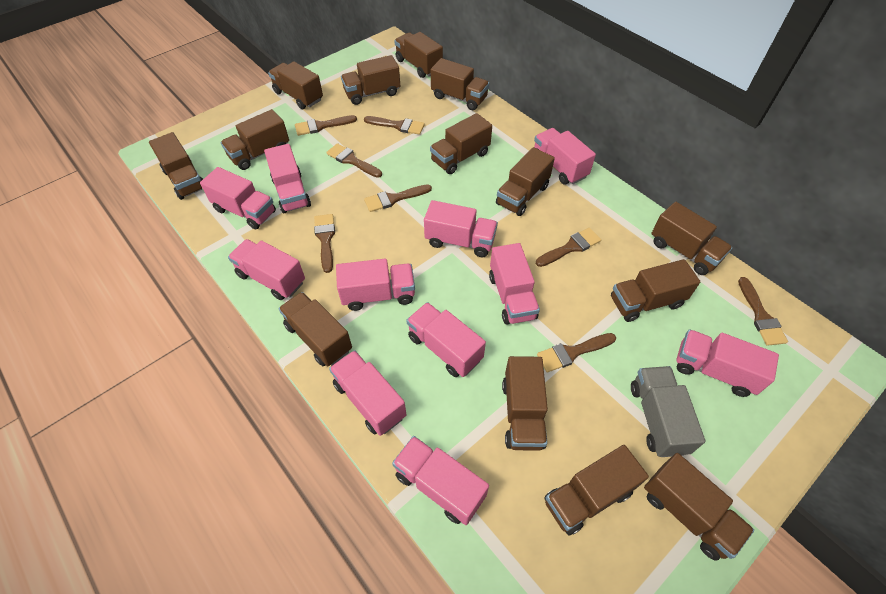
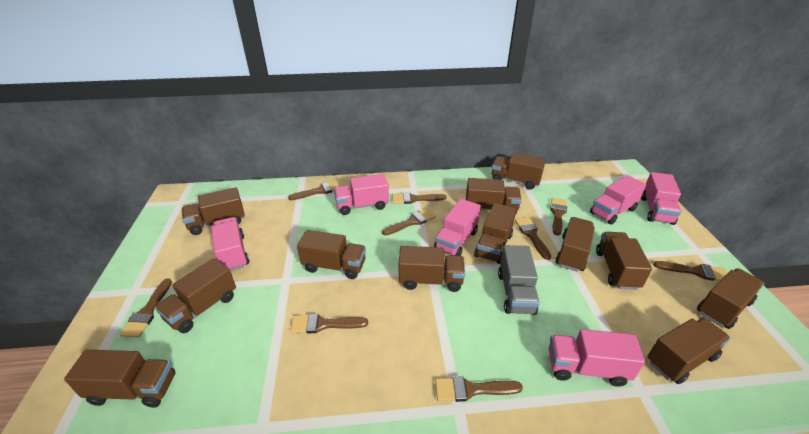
brown brush: [295,115,357,136] [314,214,335,273] [326,143,382,178] [364,116,425,135] [364,184,432,212] [536,228,601,267] [537,333,616,372] [738,277,788,346] = 8 -> [120,278,172,337] [288,181,341,200] [291,313,368,334] [382,208,436,235] [392,192,447,204] [435,376,523,402] [515,217,551,260] [550,198,567,235] [653,261,727,281] = 9
brown truck: [149,132,203,200] [221,109,289,170] [268,61,323,109] [278,292,352,366] [341,55,400,105] [394,32,443,78] [430,113,492,174] [431,58,489,110] [496,147,555,216] [502,356,548,451] [544,445,649,535] [611,259,700,322] [644,453,754,561] [651,202,732,275] = 14 -> [64,350,175,408] [155,258,236,333] [182,187,245,235] [297,230,366,279] [399,246,465,292] [466,178,522,215] [474,203,516,264] [492,153,546,189] [555,217,595,272] [596,232,652,290] [647,317,731,384] [697,268,764,329] = 12
pink truck: [200,167,276,230] [228,239,305,300] [264,144,311,213] [329,350,406,436] [336,259,415,311] [392,436,489,525] [406,302,486,377] [424,200,498,257] [489,243,540,325] [534,128,596,185] [677,330,779,397] = 11 -> [211,217,249,271] [334,174,389,215] [434,199,481,256] [548,329,645,387] [590,175,646,225] [641,172,681,225] = 6

